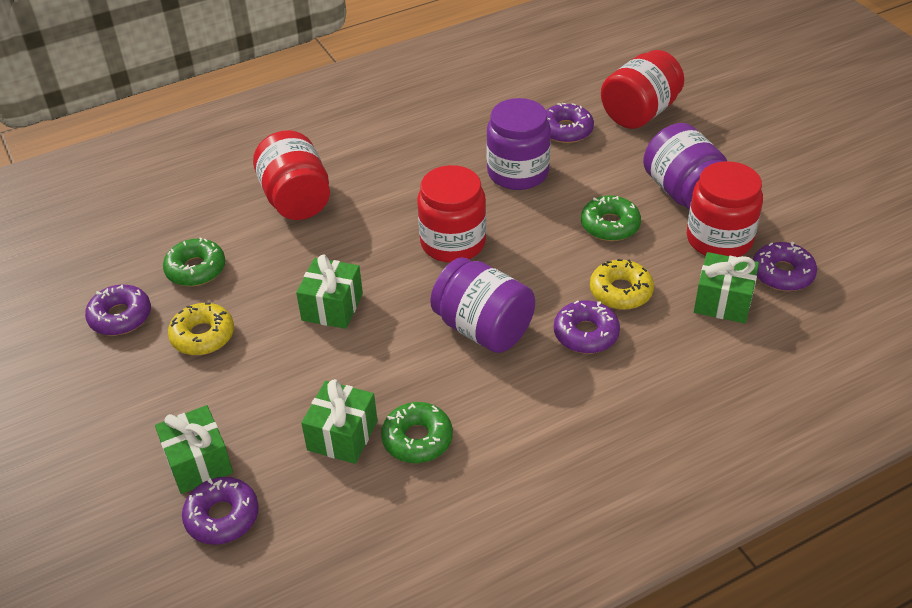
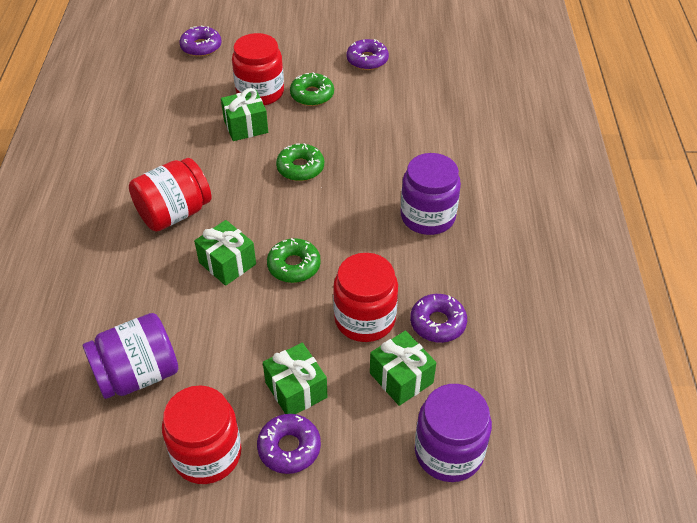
purple donut: [85,285,151,336] [182,477,259,545] [546,103,594,143] [554,300,620,354] [753,242,817,291] = 5 -> [179,26,222,57] [257,414,321,474] [347,39,389,70] [410,294,467,343] = 4
yellow donut: [168,302,234,355] [590,259,654,310] = 2 -> none = 0

